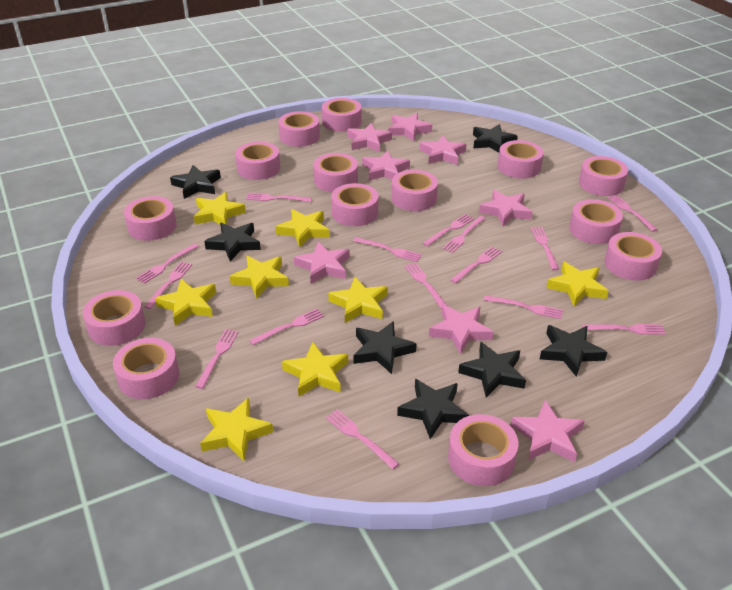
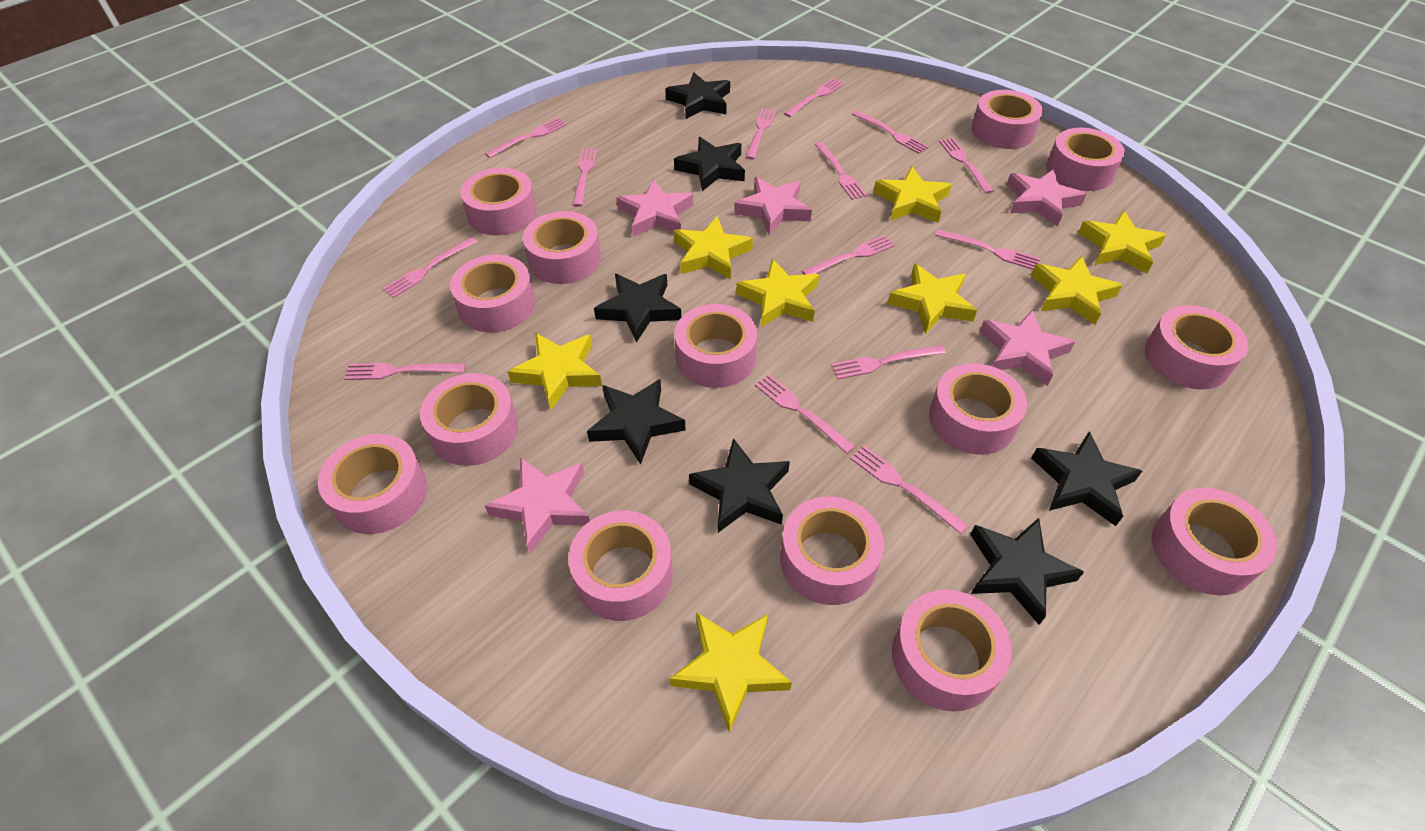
pink fork: [136,244,199,284] [144,262,192,309] [195,329,238,389] [246,193,312,202] [249,308,325,345] [326,409,399,469] [353,237,422,262] [404,262,447,309] [423,214,474,246] [442,216,486,253] [450,246,502,283] [484,295,563,319] [531,227,559,270] [582,324,666,335] [607,195,658,232] = 15 -> [344,363,466,380] [382,237,477,298] [485,118,567,158] [573,148,597,207] [746,108,776,160] [755,374,855,454] [784,78,844,117] [802,235,895,274] [815,142,867,200] [831,345,946,379] [850,445,969,534] [852,110,929,154] [935,229,1040,270] [939,138,994,194] = 14
pink star: [294,242,350,284] [347,123,392,152] [362,151,410,181] [388,113,432,142] [420,135,467,165] [429,304,494,354] [479,190,532,226] [510,400,584,462] = 8 -> [485,457,590,554] [617,180,693,237] [734,177,812,235] [980,310,1075,386] [1007,169,1086,227] = 5

